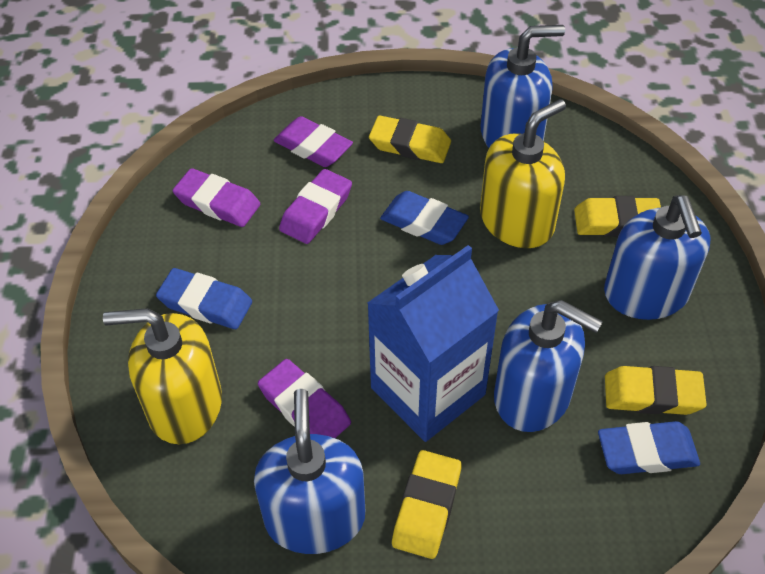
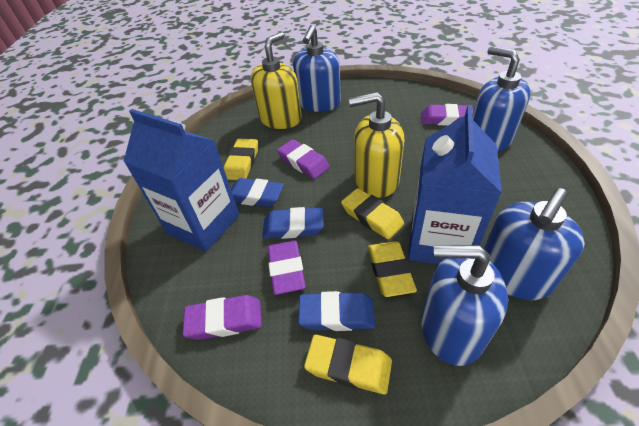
blue carton: [367,245,499,442] = 1 -> [123,109,239,252] [408,105,502,265] = 2

